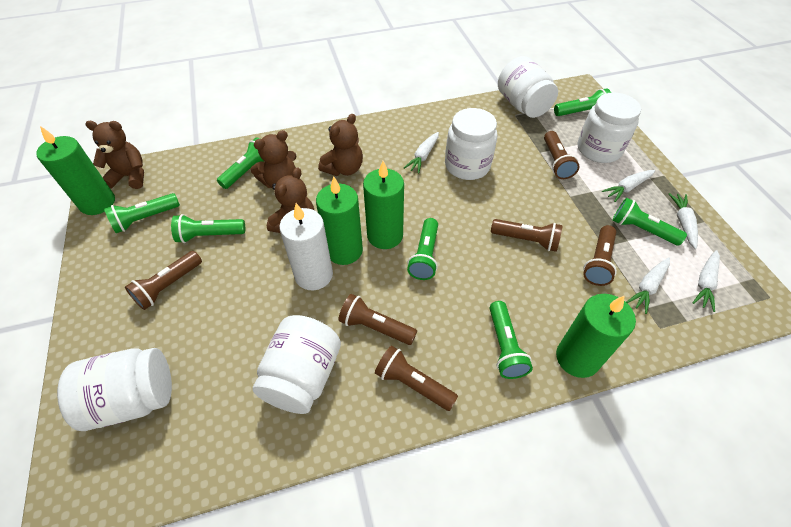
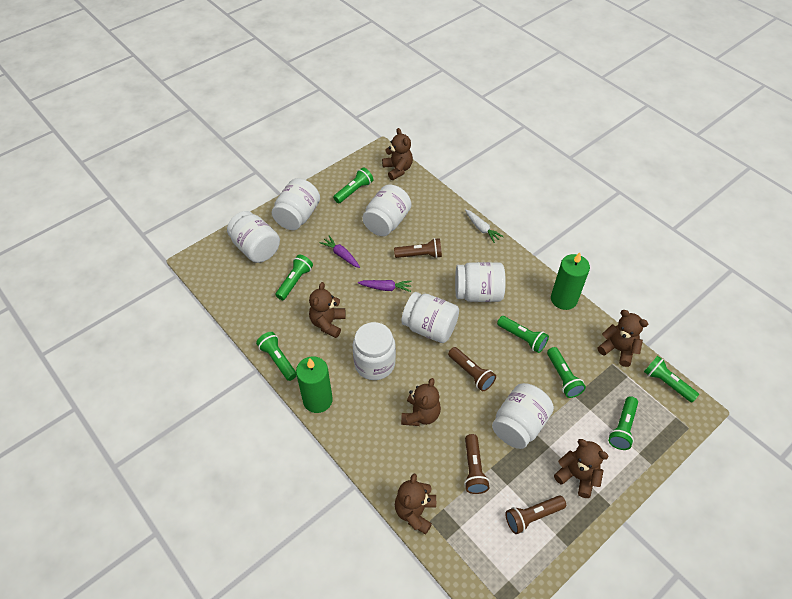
brown flashlight: [125,251,202,310] [338,294,417,345] [375,345,458,411] [491,219,563,252] [544,131,579,179] [583,225,617,286] = 6 -> [394,238,442,258] [448,347,496,391] [464,434,490,494] [505,496,566,534] = 4
brown teddy bear: [85,121,144,189] [251,130,297,188] [267,167,315,233] [318,114,363,176] = 4 -> [309,282,346,338] [382,128,413,180] [395,474,436,534] [401,378,441,426] [554,439,609,498] [598,310,648,367] = 6
green candle: [36,126,115,215] [316,176,363,265] [363,161,404,249] [556,294,636,378] = 4 -> [296,356,333,413] [551,252,590,310] = 2
purple carrot: none = 0 -> [320,236,360,268] [358,280,412,292] = 2
white candle: [279,203,333,290] = 1 -> none = 0
white carrot: [404,132,439,174] [602,170,655,202] [626,257,670,314] [669,193,698,249] [692,250,720,312] = 5 -> [465,209,504,243] = 1
white jar: [57,348,172,431] [252,315,341,414] [445,108,497,180] [498,56,558,118] [578,92,641,163] = 5 -> [227,211,280,263] [272,178,320,230] [352,322,396,380] [362,184,411,236] [401,292,459,343] [455,262,506,302] [492,383,554,449] = 7

